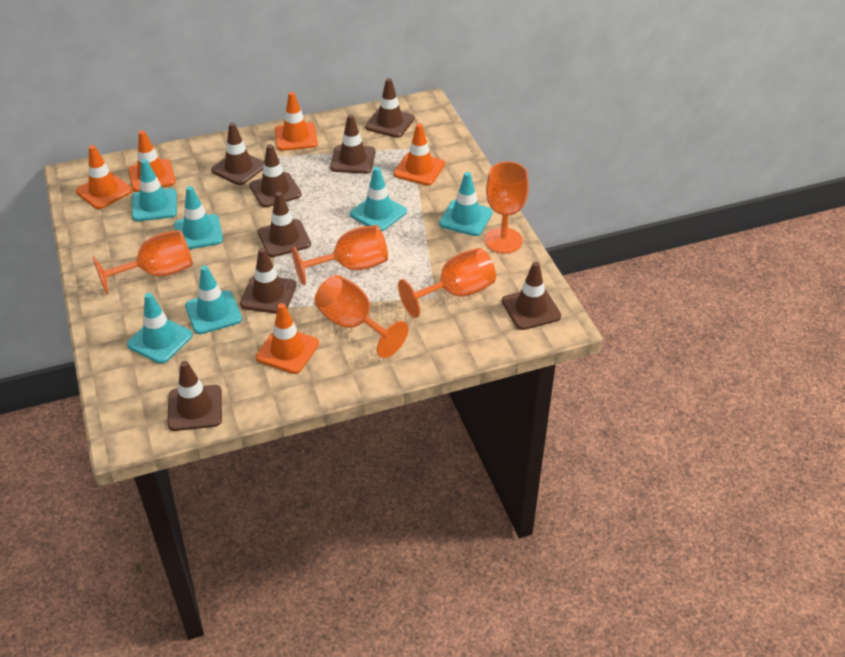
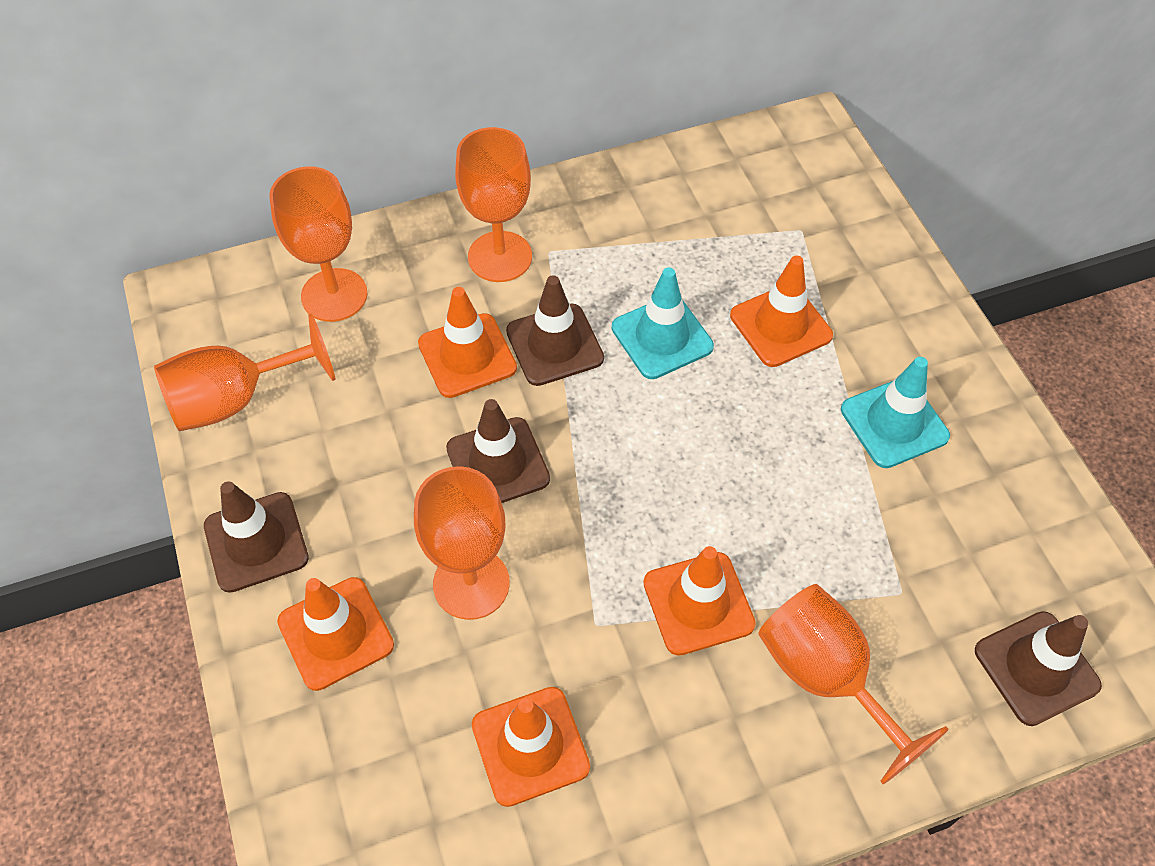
brown traffic cone: [167,361,222,431] [211,122,264,185] [240,248,297,314] [249,144,301,208] [258,192,311,257] [330,114,376,174] [365,78,414,138] [502,262,561,330] = 8 -> [204,481,309,593] [446,399,550,503] [506,275,604,386] [975,611,1102,726] = 4
turquoise traffic cone: [127,293,193,364] [132,159,177,221] [174,186,223,249] [185,265,242,334] [350,167,407,231] [439,172,493,236] = 6 -> [612,267,714,379] [841,357,950,468] = 2

